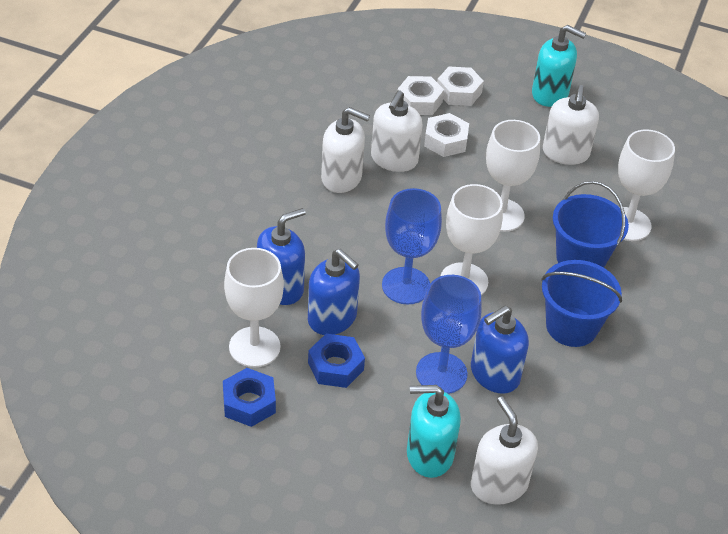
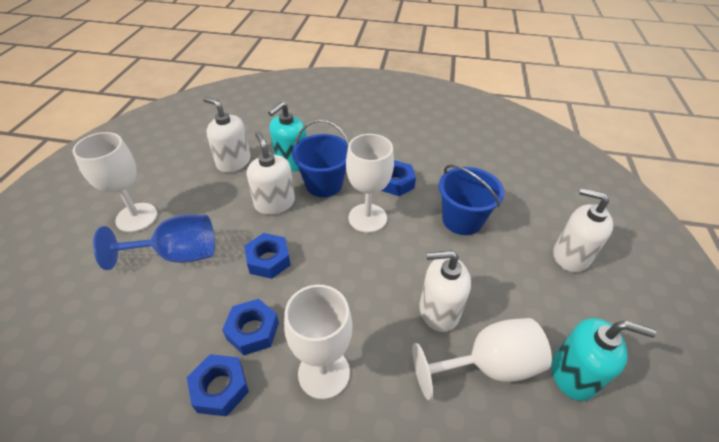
blue goblet: [382,188,442,305] [416,275,482,394] = 2 -> [93,215,215,270] = 1
blue nut: [223,368,276,427] [308,334,365,388] = 2 -> [187,354,249,416] [222,299,279,355] [245,233,291,279] [381,160,416,196] = 4
blue soap dispenser: [257,208,306,305] [308,249,360,335] [471,306,529,394] = 3 -> none = 0
white nut: [398,76,444,115] [424,113,469,157] [437,67,484,106] = 3 -> none = 0

